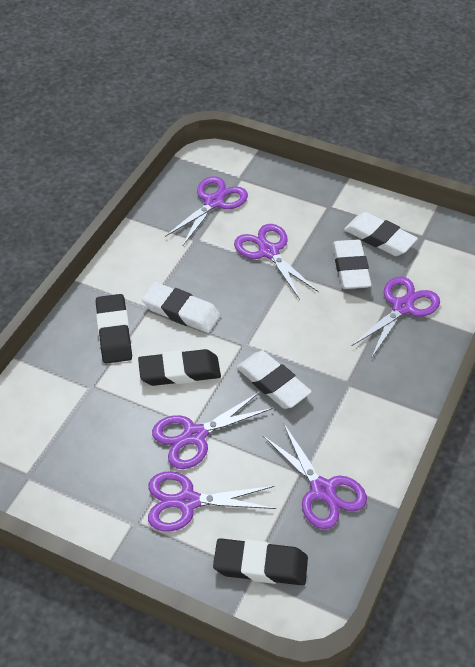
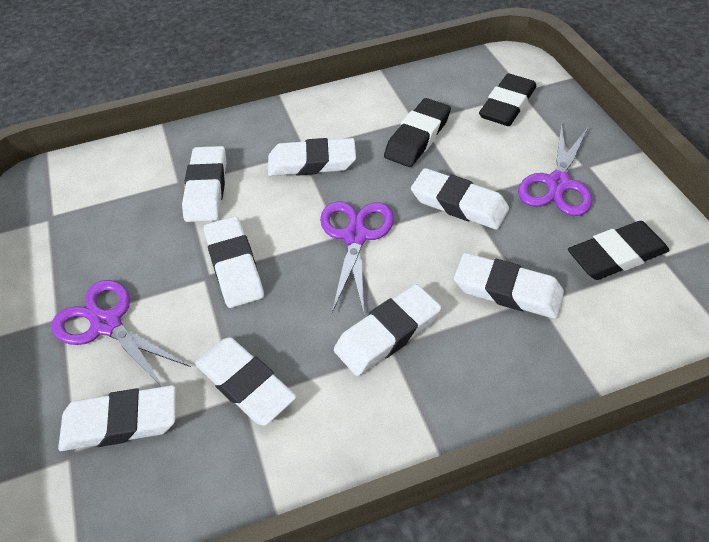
purple scissors: [148,471,276,532] [152,392,273,469] [165,176,248,245] [234,224,319,300] [262,423,367,529] [352,276,440,357] = 6 -> [51,280,191,387] [320,201,394,313] [518,123,592,216] = 3
white eraser: [142,282,221,333] [236,351,312,409] [332,239,372,289] [344,212,418,256] = 4 -> [58,385,175,451] [182,146,226,222] [195,337,296,426] [204,216,264,308] [268,138,356,176] [334,284,441,376] [411,168,509,230] [454,253,564,319] = 8

